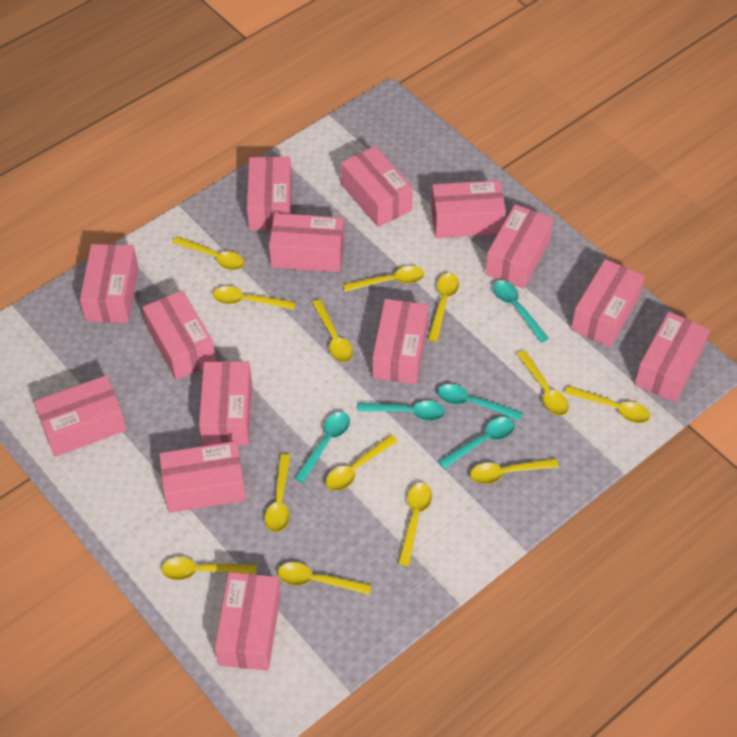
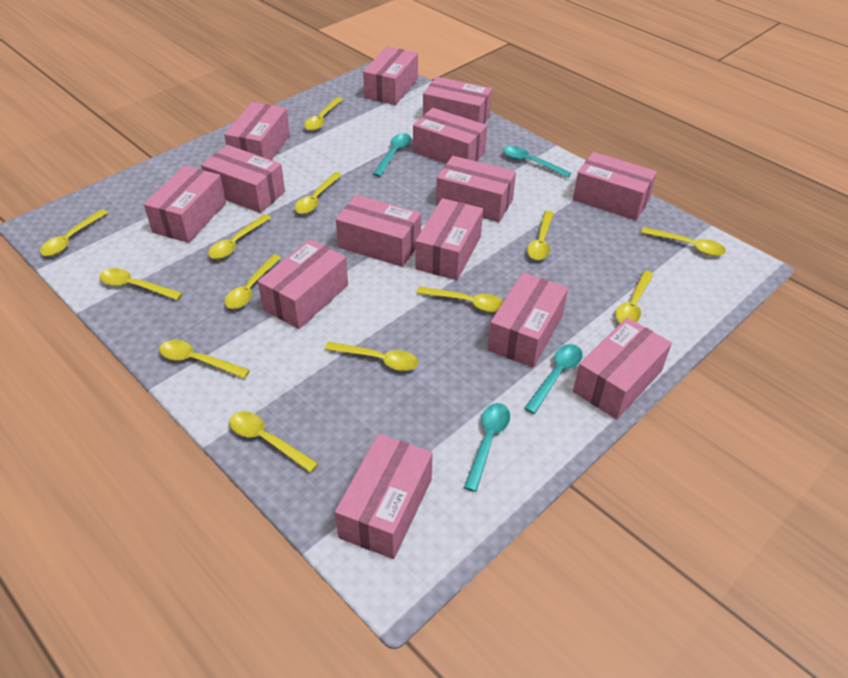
turquoise spoon: [294,412,350,483] [357,401,445,421] [437,384,523,421] [438,417,515,469] [493,280,549,343] = 5 -> [373,133,411,177] [464,403,510,492] [503,146,571,178] [524,344,583,414] = 4

